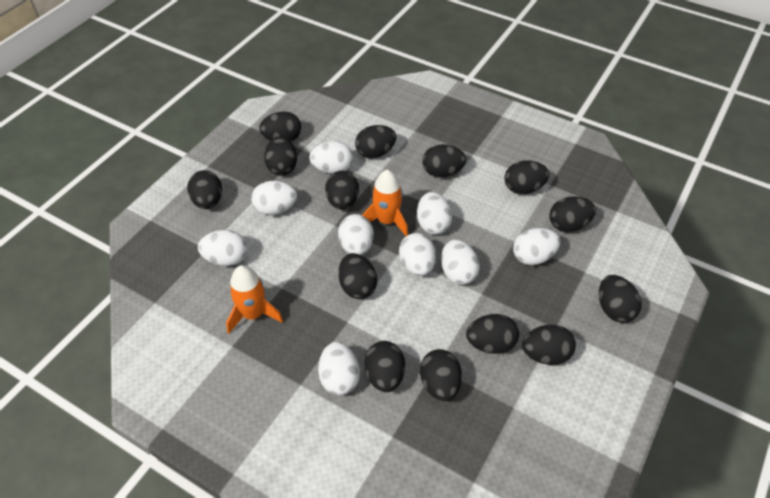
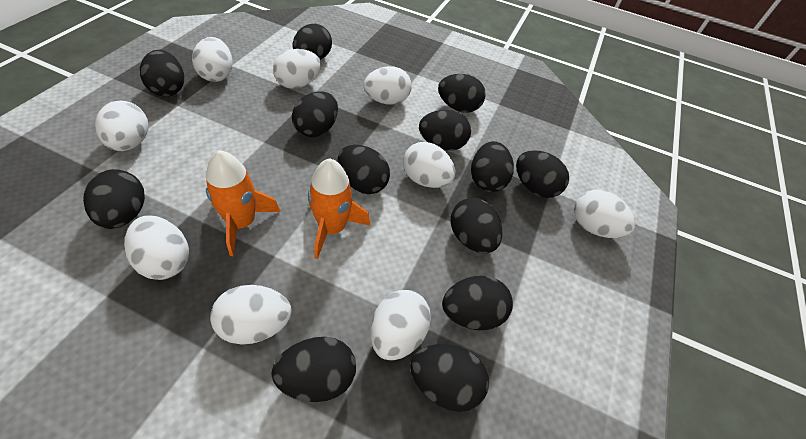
black egg: [187,170,222,209] [259,111,301,141] [264,136,297,176] [325,171,359,210] [338,253,377,299] [355,125,396,158] [364,341,405,392] [420,349,462,401] [422,144,466,177] [466,314,519,354] [504,160,549,194] [522,325,576,365] [549,196,596,232] [599,275,642,323] = 14 -> [83,169,145,229] [140,50,184,97] [271,337,356,402] [292,91,338,138] [293,24,332,60] [338,145,390,194] [410,344,489,412] [419,110,471,151] [438,74,486,113] [442,276,513,330] [451,198,502,253] [471,141,514,192] [516,150,569,198] = 13

